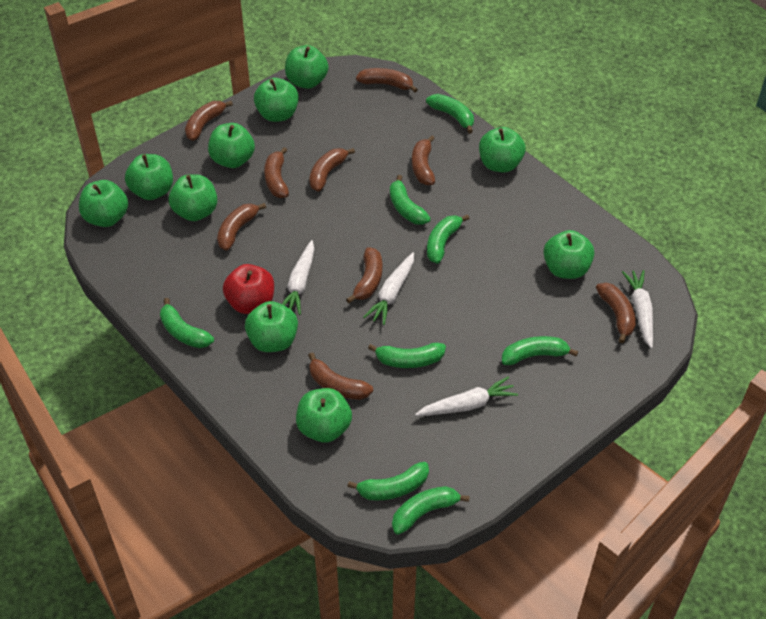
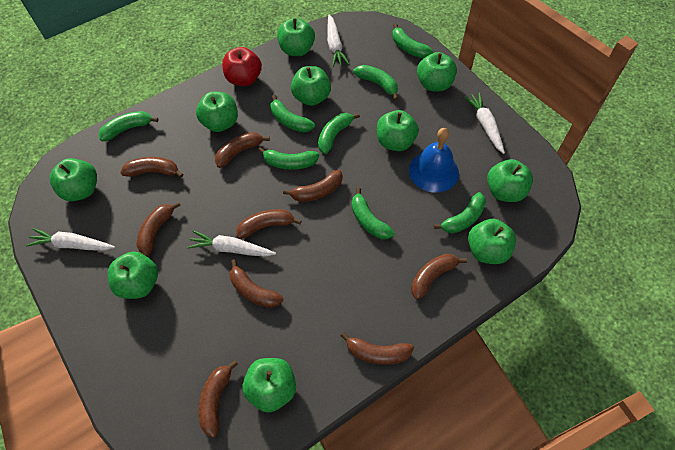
blue bell: none = 0 -> [409,128,459,193] = 1

